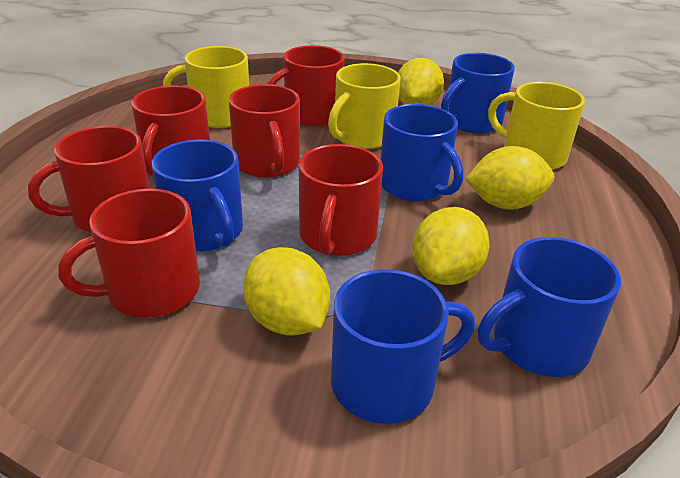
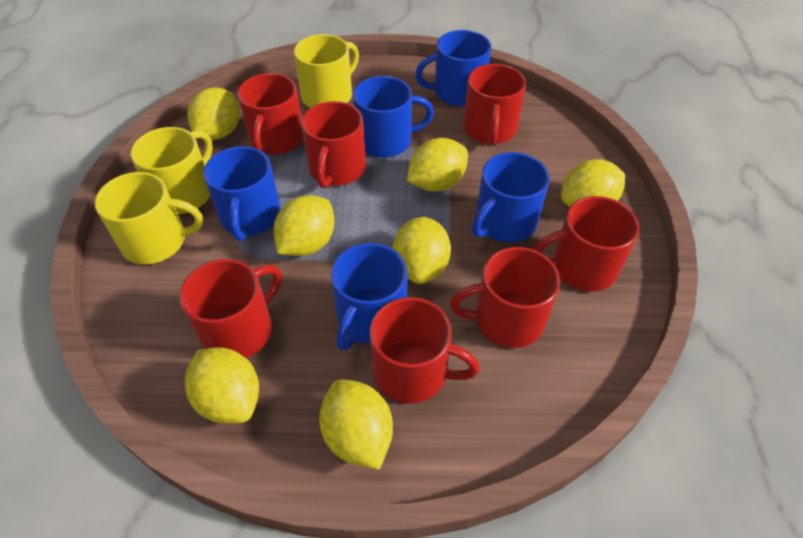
red mug: [28,126,150,233] [58,189,200,318] [131,85,210,176] [229,84,300,178] [267,45,345,126] [299,144,383,256] = 6 -> [180,259,282,358] [238,73,304,155] [301,101,366,188] [370,297,480,403] [450,247,560,348] [463,64,526,145] [533,196,639,291] = 7
yellow lemon: [243,247,330,336] [398,58,444,105] [412,207,490,285] [465,146,554,210] = 4 -> [185,347,259,424] [187,87,240,140] [273,195,335,256] [319,379,393,470] [393,217,451,284] [407,138,468,192] [561,159,625,207] = 7

